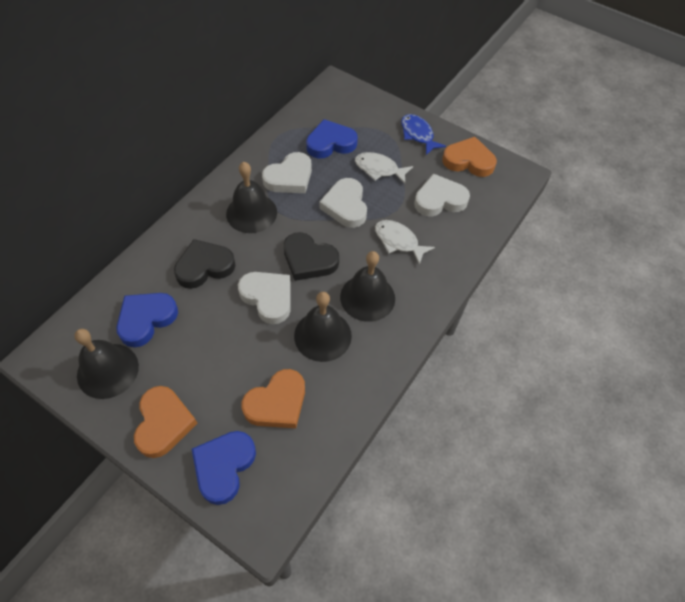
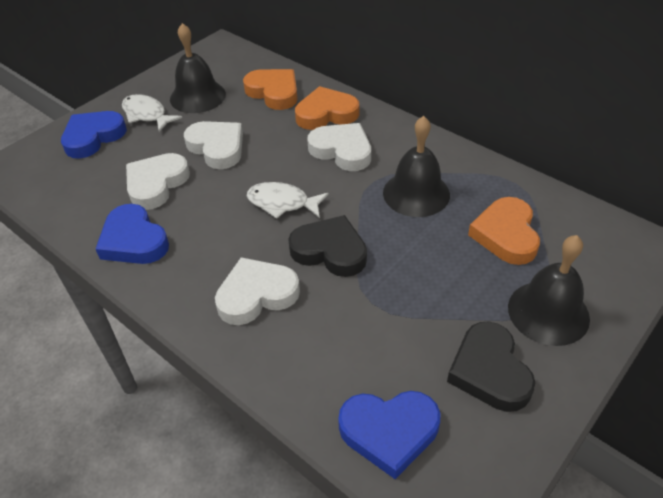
black bell: [74,329,139,399] [226,162,277,233] [294,292,352,362] [340,251,395,322] = 4 -> [170,23,226,113] [383,116,450,217] [508,235,590,346] = 3
blue fish: [401,114,446,155] = 1 -> none = 0

